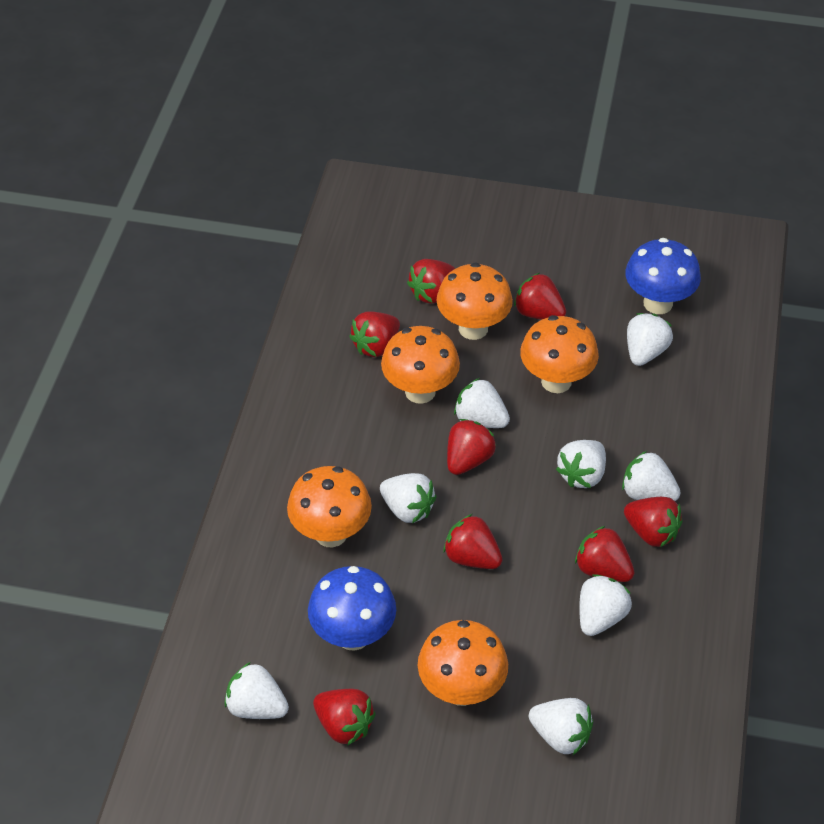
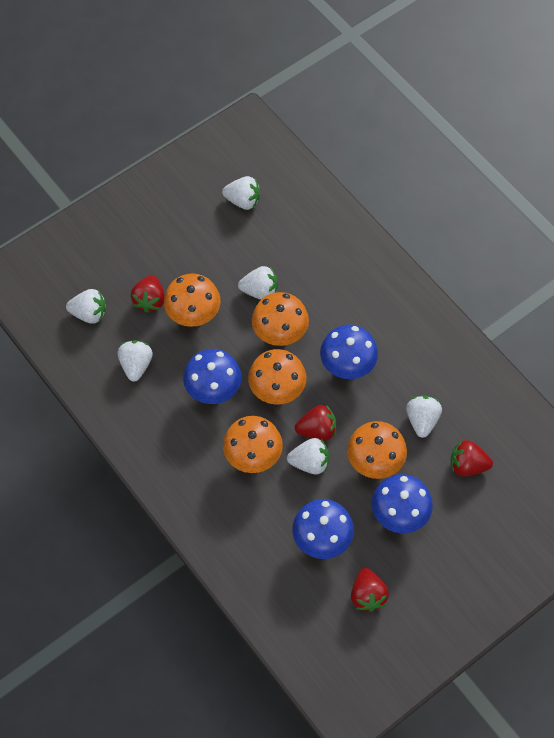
blue mushroom: [308,566,396,651] [625,238,701,314] = 2 -> [183,349,242,404] [292,499,354,559] [320,325,378,379] [372,474,433,533] = 4
red strawberry: [313,689,376,746] [349,311,400,357] [407,259,455,304] [443,514,502,569] [447,419,496,475] [514,273,566,320] [575,526,634,582] [624,497,683,547] = 8 -> [131,275,165,313] [295,405,336,441] [351,568,389,612] [451,440,493,476] = 4
white strawberry: [224,662,289,719] [380,473,436,523] [454,378,510,428] [529,698,593,755] [556,440,606,488] [579,574,632,636] [622,451,681,501] [627,313,673,366] = 8 -> [66,289,106,323] [118,340,153,382] [222,176,260,210] [238,266,278,300] [287,438,329,475] [406,395,442,438] = 6

